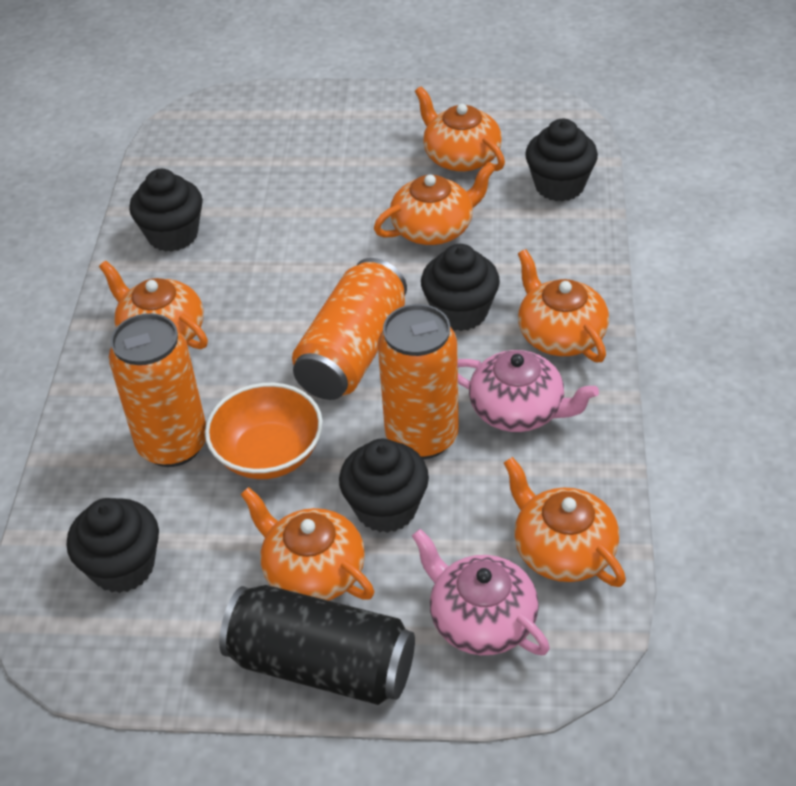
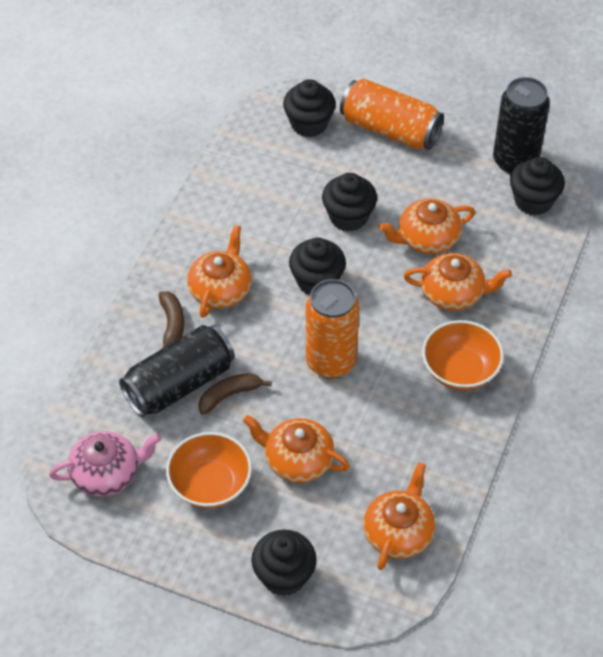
black can: [219,585,415,705] = 1 -> [119,325,235,417] [493,77,550,174] = 2
brown banana: none = 0 -> [159,291,184,350] [198,373,272,415] = 2
orange bowl: [205,383,323,479] = 1 -> [166,432,252,508] [422,320,504,390] = 2
orange can: [109,313,206,467] [292,258,407,400] [378,304,459,459] = 3 -> [306,279,359,379] [340,79,444,150] = 2
orange teapot: [99,261,208,349] [240,487,374,601] [374,163,495,245] [415,86,505,172] [504,457,626,587] [518,249,609,362] = 6 -> [187,225,252,318] [243,415,350,483] [363,462,435,570] [379,199,476,254] [404,253,512,310] = 5
pink teapot: [412,529,550,655] [457,350,599,432] = 2 -> [49,431,161,496] = 1

